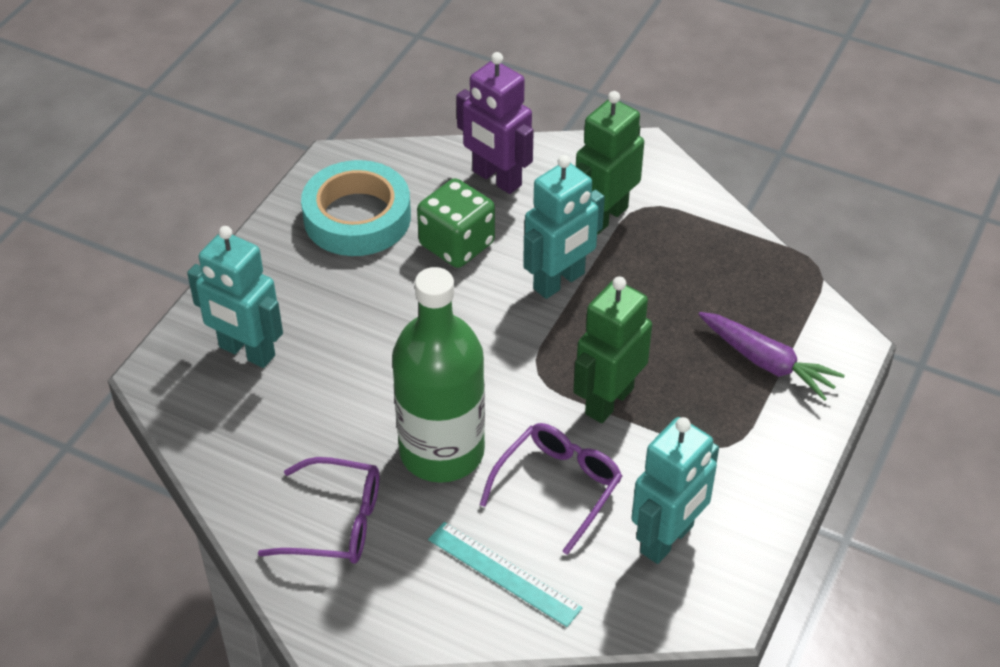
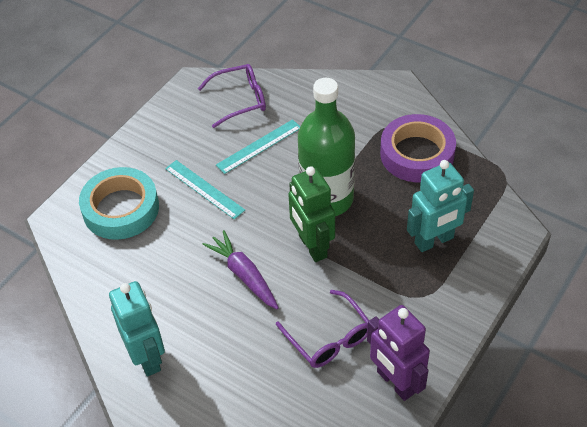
green dice: [417,178,495,268] = 1 -> none = 0
green robot: [573,276,652,423] [576,91,644,235] = 2 -> [288,166,335,262] = 1
purple tape: none = 0 -> [380,114,456,182] = 1
turquoise robot: [187,226,283,368] [523,155,605,299] [632,417,719,564] = 3 -> [109,281,165,377] [407,160,474,252] = 2
turquoise ruler: [428,522,582,627] = 1 -> [165,160,245,220] [216,119,300,174] = 2

